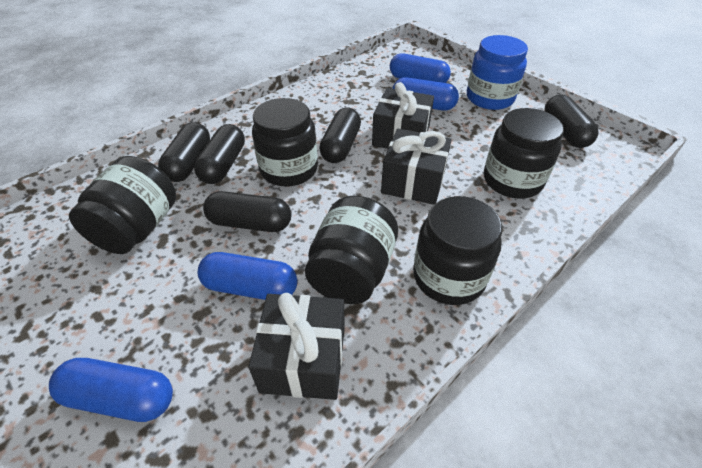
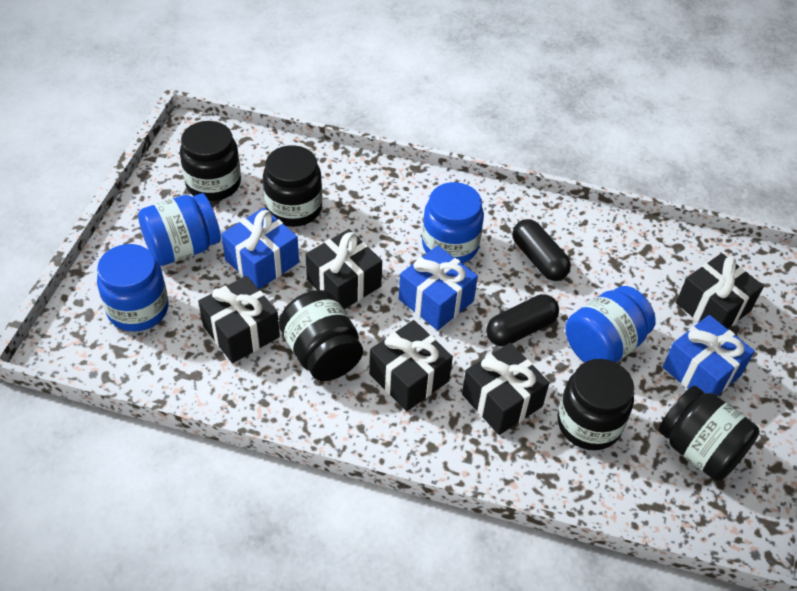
black capsule: [158,122,210,182] [194,124,245,184] [203,191,291,232] [319,107,361,163] [544,94,599,148] = 5 -> [486,294,559,346] [513,219,571,281] = 2
black gift: [248,293,345,400] [372,82,434,149] [381,129,452,205] = 3 -> [198,276,280,363] [306,229,382,309] [369,320,453,411] [462,343,549,435] [676,253,764,329] = 5
blue capsule: [49,358,173,422] [198,252,297,300] [390,53,451,83] [392,78,459,111] = 4 -> none = 0
blue gift: none = 0 -> [221,208,299,289] [399,245,478,330] [663,315,755,396] = 3
blue jar: [467,35,528,110] = 1 -> [97,244,169,332] [138,193,221,266] [422,182,484,263] [566,286,656,363] = 4

